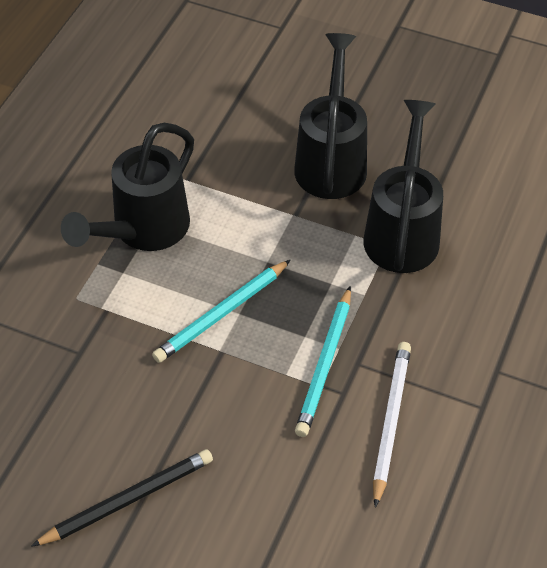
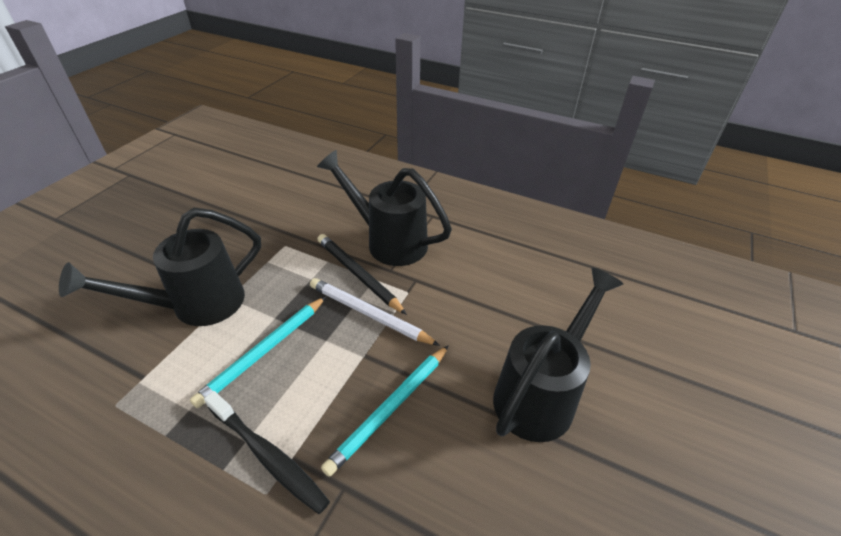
black toothbrush: none = 0 -> [204,391,330,514] = 1

